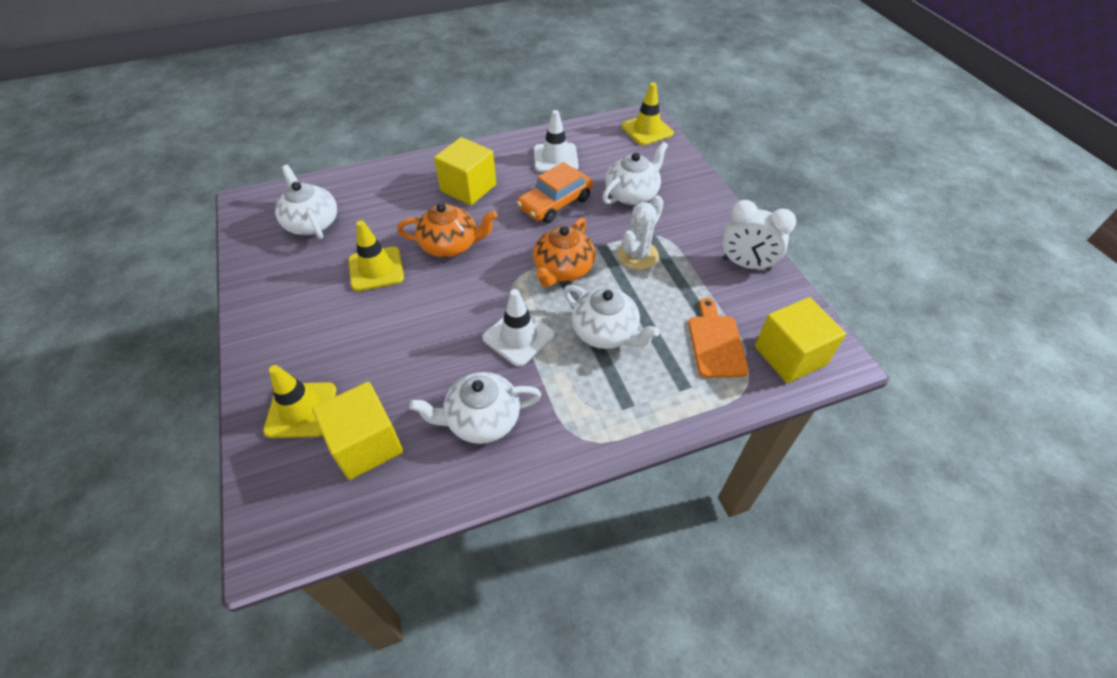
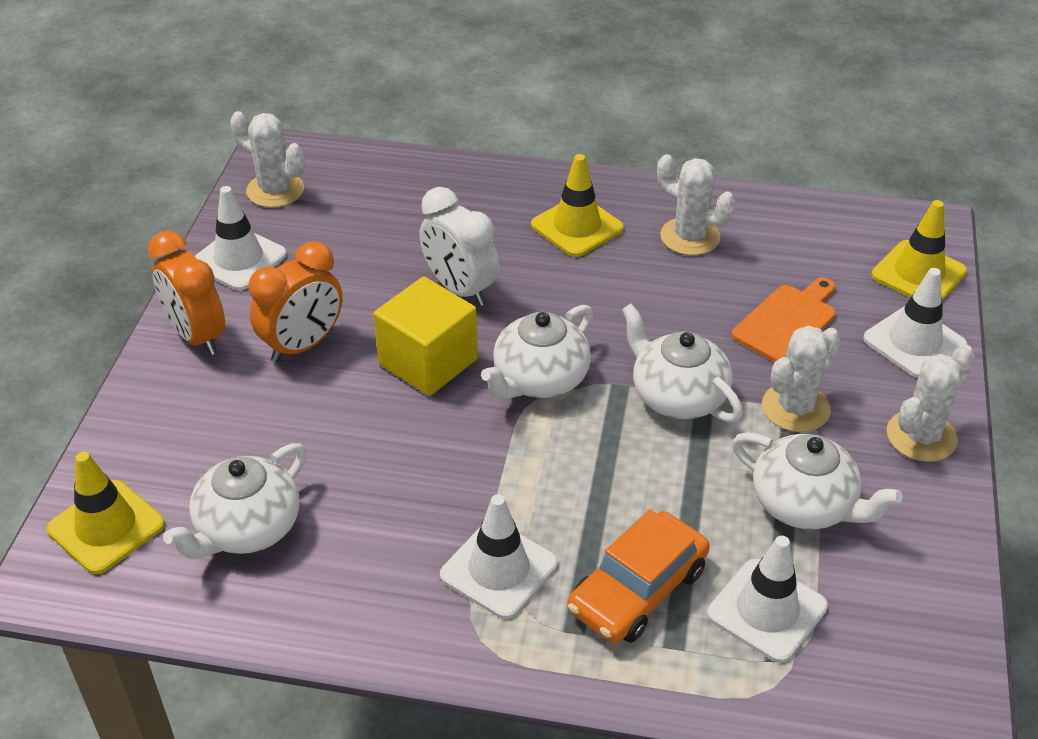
orange clock: none = 0 -> [148,230,225,355] [249,241,343,363] = 2
orange teapot: [397,203,498,258] [533,218,595,287] = 2 -> none = 0
white cactus: [617,195,664,270] = 1 -> [230,111,305,208] [657,154,736,255] [762,325,841,432] [887,345,975,462] = 4
white traffic cone: [482,289,555,367] [534,110,579,172] = 2 -> [195,186,287,291] [440,495,558,619] [707,536,828,663] [863,268,967,378] = 4
yellow cube: [312,382,403,480] [434,137,496,205] [755,297,846,383] = 3 -> [374,276,478,396] = 1

